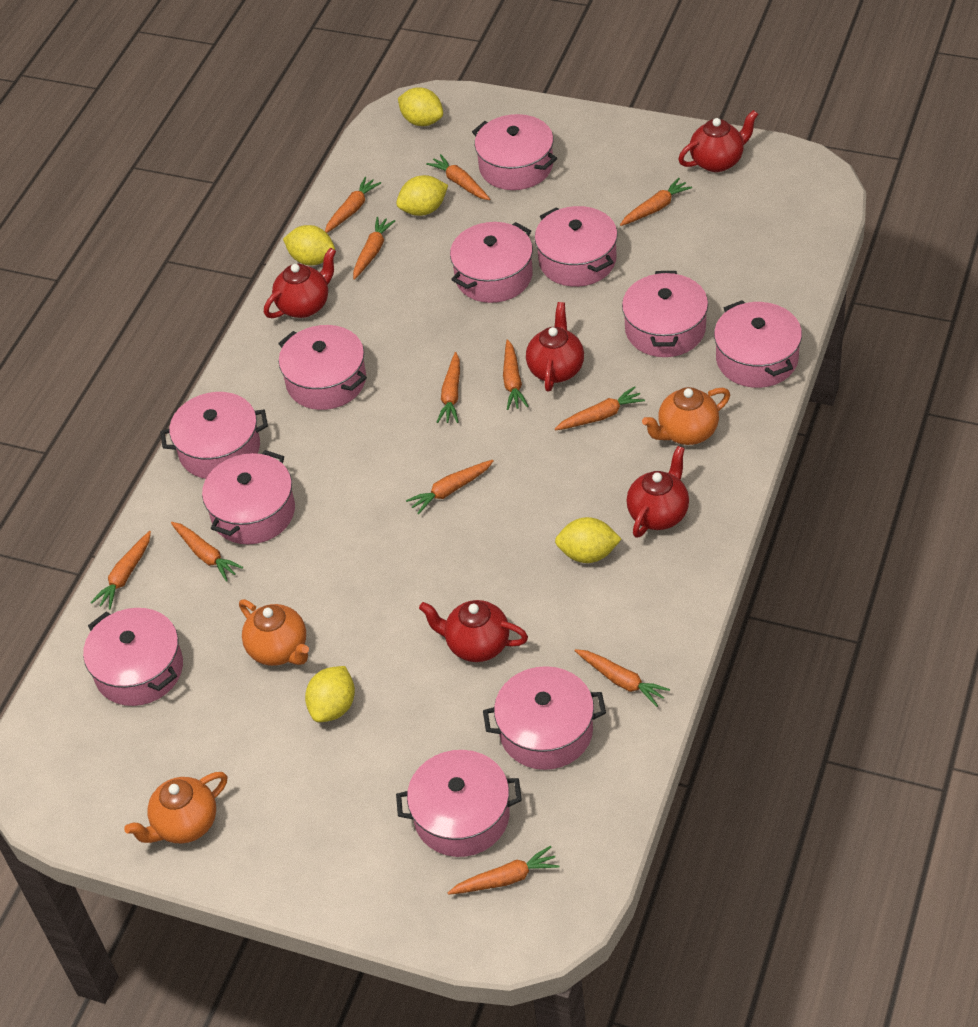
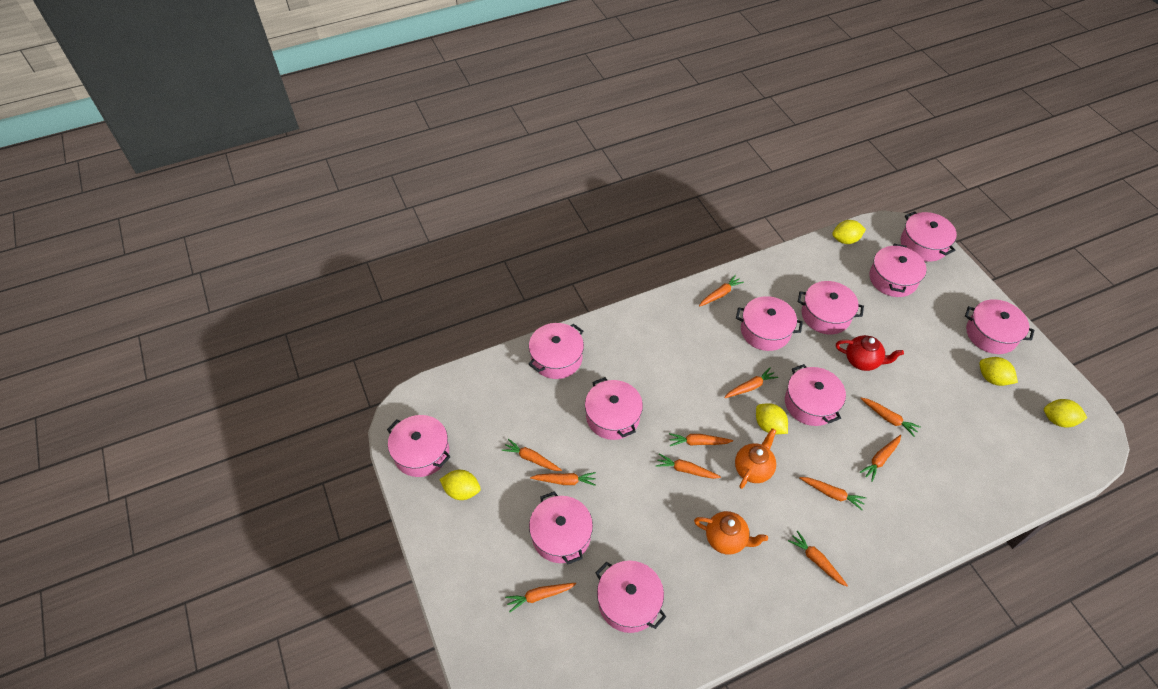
orange carrot: [90,531,151,610] [171,522,243,582] [325,177,381,233] [353,217,395,280] [406,460,494,515] [426,154,490,200] [437,352,460,423] [448,846,560,895] [503,339,529,410] [555,386,645,431] [575,649,670,707] [620,178,692,226] = 12 -> [502,439,562,471] [505,583,576,612] [530,472,596,486] [656,454,721,479] [669,433,733,446] [699,275,744,307] [724,368,778,398] [788,531,848,587] [799,477,866,510] [860,398,921,437] [860,435,901,482] = 11
orange teapot: [124,772,227,843] [239,599,309,666] [642,387,730,445] = 3 -> [694,511,768,555] [735,428,776,489] = 2
red teapot: [264,248,336,318] [419,600,528,662] [526,302,584,392] [627,446,689,538] [678,110,758,172] = 5 -> [836,335,904,371] = 1

